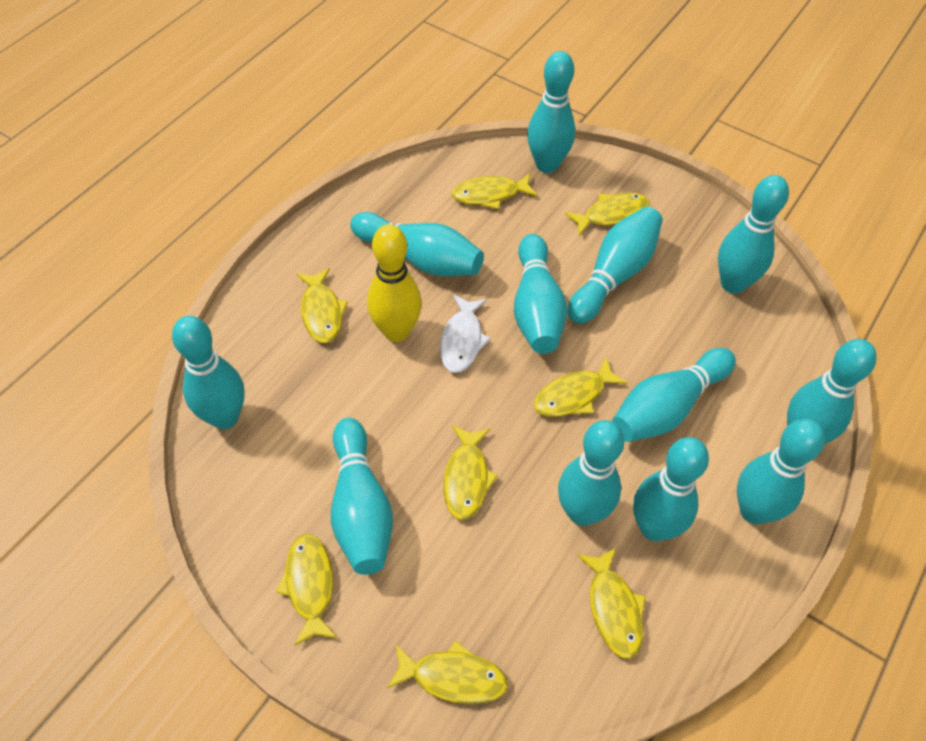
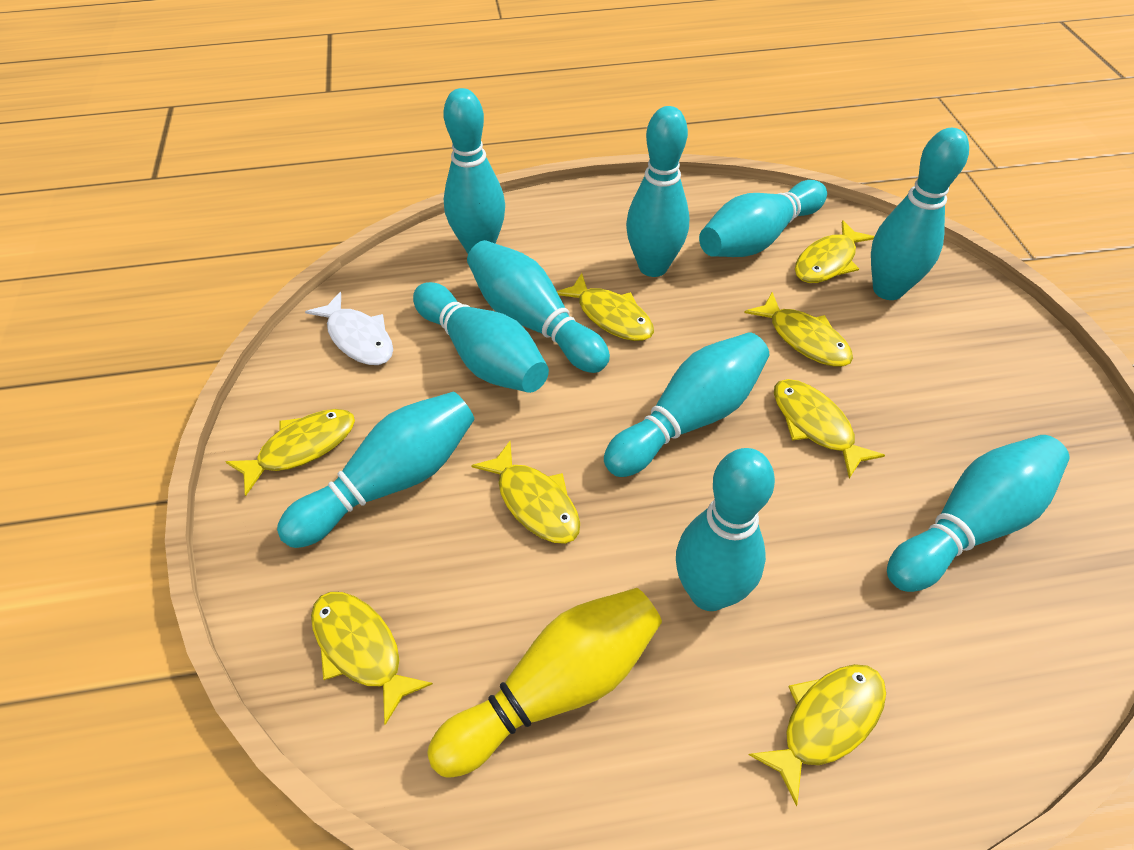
turquoise bowling pin: [172,316,245,429] [331,418,393,575] [350,212,484,276] [514,234,567,354] [527,51,575,173] [558,420,624,526] [568,206,663,324] [612,348,736,442] [633,437,709,541] [718,175,789,294] [737,419,825,524] [787,339,877,444] = 12 -> [277,392,474,548] [413,282,549,393] [443,88,505,254] [467,240,610,373] [604,332,769,477] [626,106,690,277] [676,448,775,611] [699,180,827,257] [871,128,969,300] [887,435,1069,592] = 10

